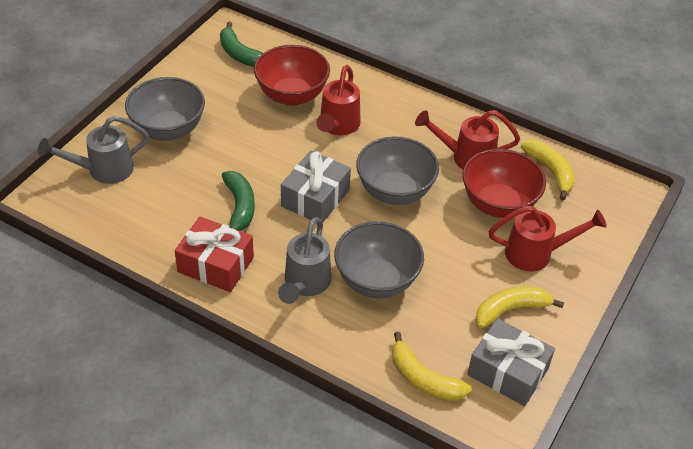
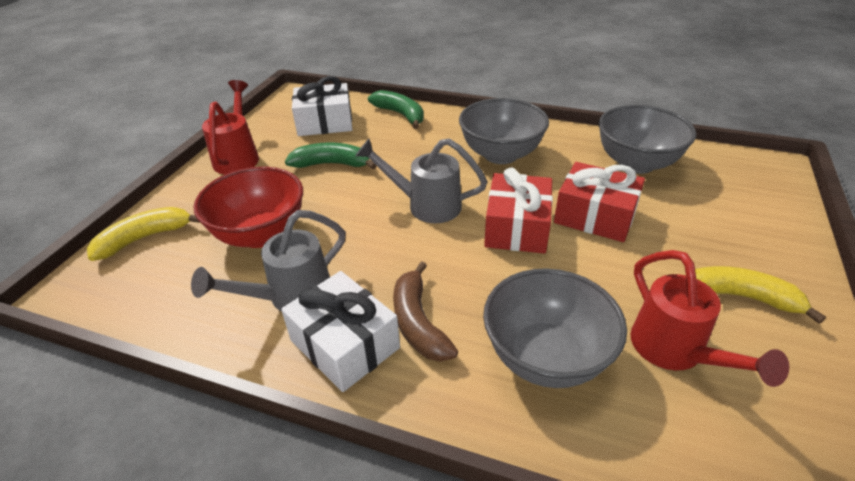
brown banana: none = 0 -> [393,261,458,362] = 1
grey gift: [281,151,351,222] [467,318,555,406] = 2 -> none = 0
red bowl: [254,45,330,106] [463,149,546,218] = 2 -> [193,167,303,248] = 1
red gift: [175,217,254,292] = 1 -> [484,168,553,254] [554,162,645,242] = 2
red watering can: [317,65,361,135] [415,110,520,169] [488,205,607,272] = 3 -> [202,80,259,175] [631,250,789,387] = 2
white gift: none = 0 -> [281,271,400,392] [292,76,352,136] = 2
yellow banana: [392,332,472,401] [475,286,564,328] [521,140,575,201] = 3 -> [87,207,200,261] [695,266,826,324] = 2

